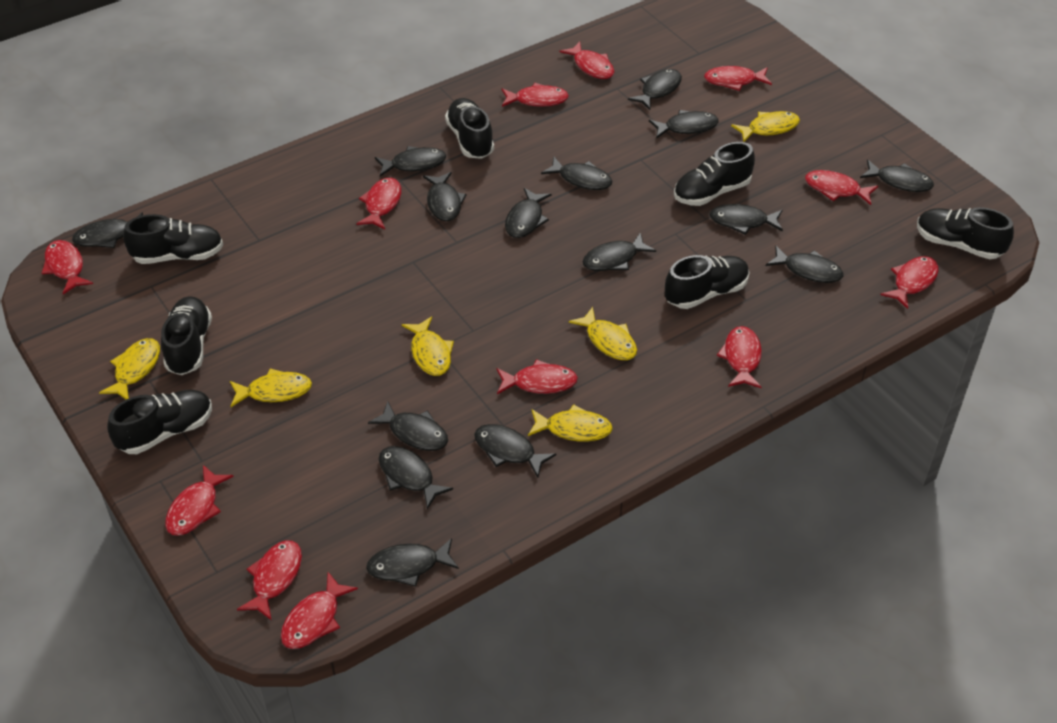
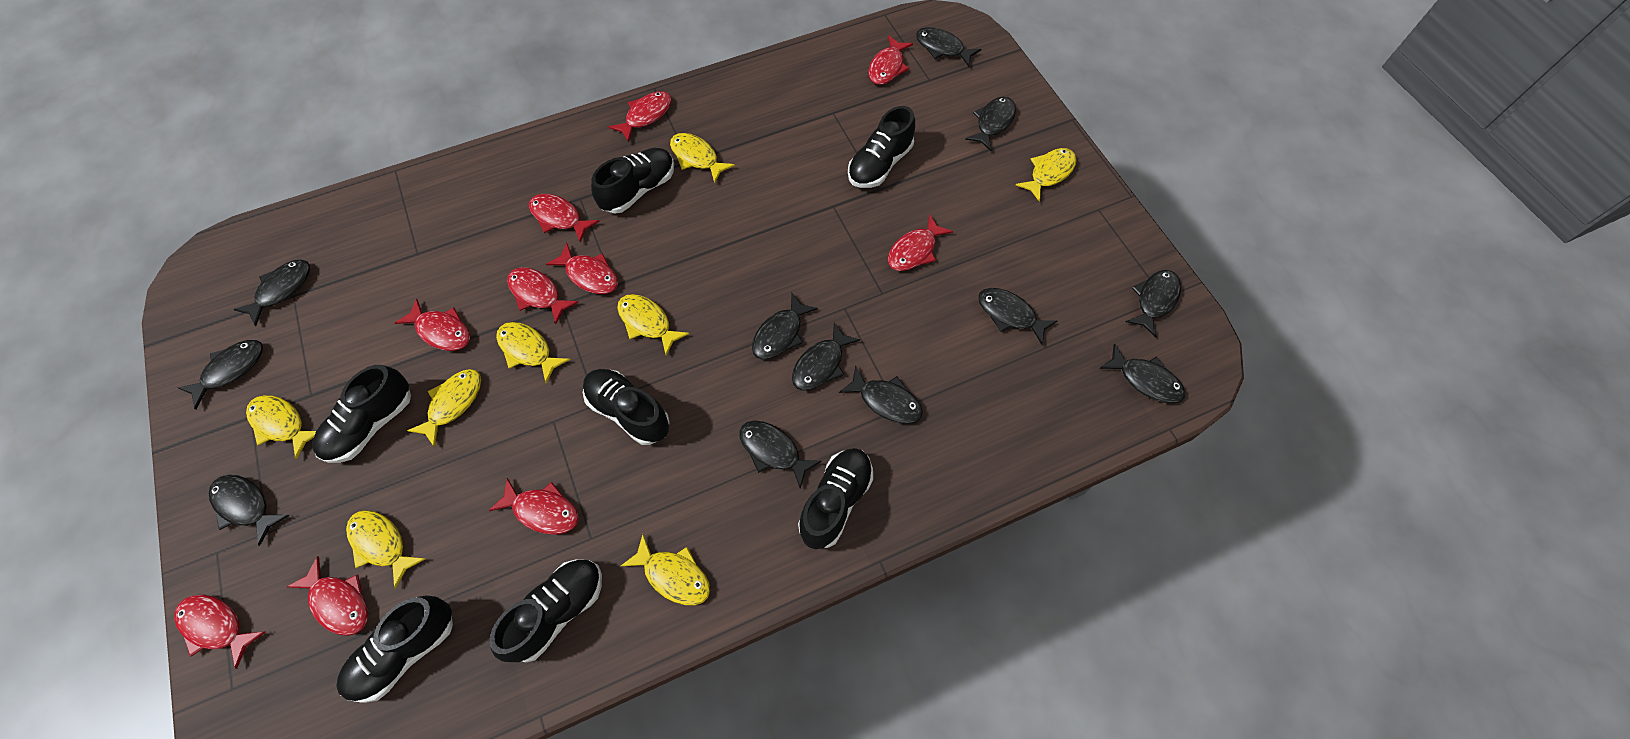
black fish: [72,212,143,248] [366,538,459,586] [368,401,448,451] [375,146,446,177] [379,446,453,509] [423,172,466,221] [474,424,556,478] [505,188,551,238] [541,157,613,190] [583,233,656,271] [628,69,682,110] [649,110,719,139] [709,204,783,235] [766,246,843,283] [860,160,934,192] = 15 -> [178,340,263,409] [209,475,290,546] [233,260,310,326] [739,421,822,488] [752,293,818,360] [792,322,860,391] [839,365,923,424] [916,27,981,67] [965,97,1016,151] [978,288,1057,345] [1099,343,1185,403] [1126,270,1181,337] = 12
red fish: [42,240,93,295] [165,465,233,536] [237,540,302,620] [281,572,358,649] [357,178,401,229] [496,359,578,394] [502,83,569,107] [559,42,615,79] [704,66,772,91] [717,326,762,388] [805,170,878,205] [880,256,939,309] = 12 -> [174,595,265,669] [287,556,368,636] [395,298,470,351] [489,478,579,535] [507,267,579,324] [529,194,600,243] [546,243,618,294] [609,91,672,143] [868,36,913,85] [888,214,953,271] = 10
yellow fish: [99,338,160,399] [230,368,312,407] [402,316,454,376] [528,404,613,442] [569,307,637,360] [731,111,800,142] = 6 -> [246,395,316,459] [346,510,425,589] [407,369,481,447] [496,322,570,383] [617,294,689,355] [621,534,710,605] [670,133,735,183] [1016,148,1077,202] = 8

